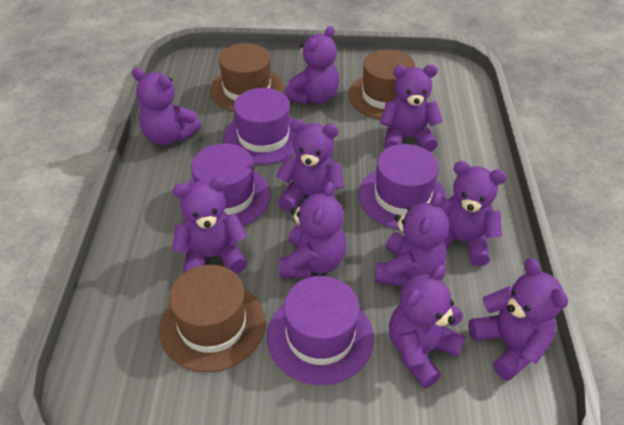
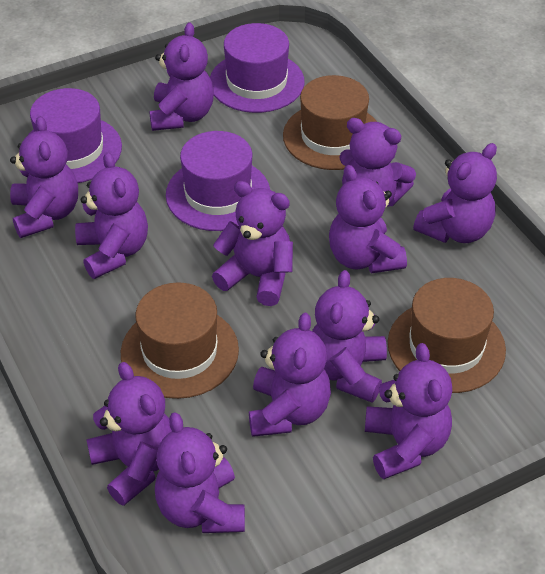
purple hat: [187,143,271,226] [223,88,296,164] [267,276,374,385] [359,144,447,229] = 4 -> [27,88,122,183] [166,131,270,231] [210,23,305,113] = 3
purple teddy bear: [132,68,201,145] [172,177,247,274] [276,119,344,212] [279,181,346,278] [284,26,339,105] [375,192,449,286] [380,65,443,152] [389,264,466,388] [439,161,507,266] [468,258,568,381] = 10 -> [10,116,78,238] [75,152,148,279] [86,362,172,506] [149,22,214,131] [155,412,245,533] [212,181,293,306] [249,313,331,437] [312,270,387,403] [329,165,407,273] [339,118,416,206] [365,343,452,479] [413,143,497,243] = 12

